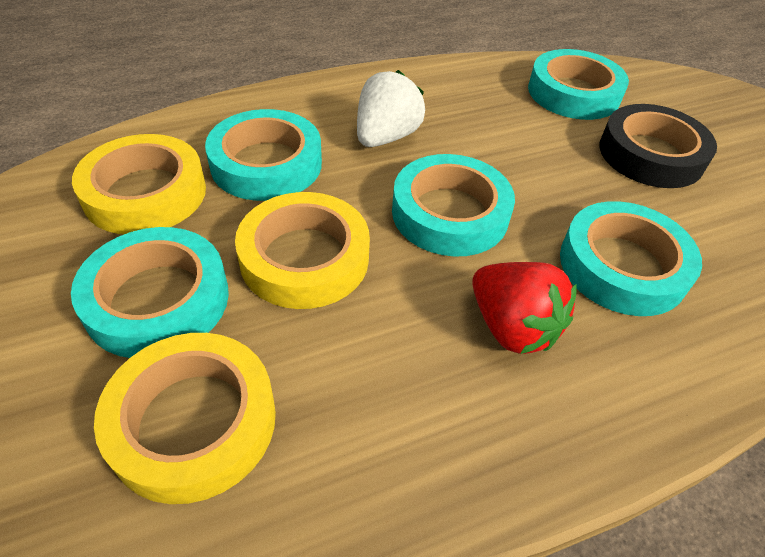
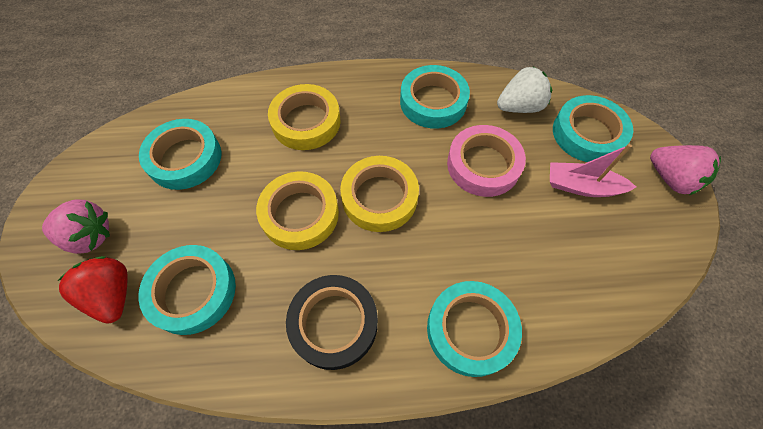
pink boat: none = 0 -> [550,144,636,197] = 1
pink strawberry: none = 0 -> [42,200,110,254] [650,145,721,195] = 2
pink tape: none = 0 -> [447,125,526,197] = 1

